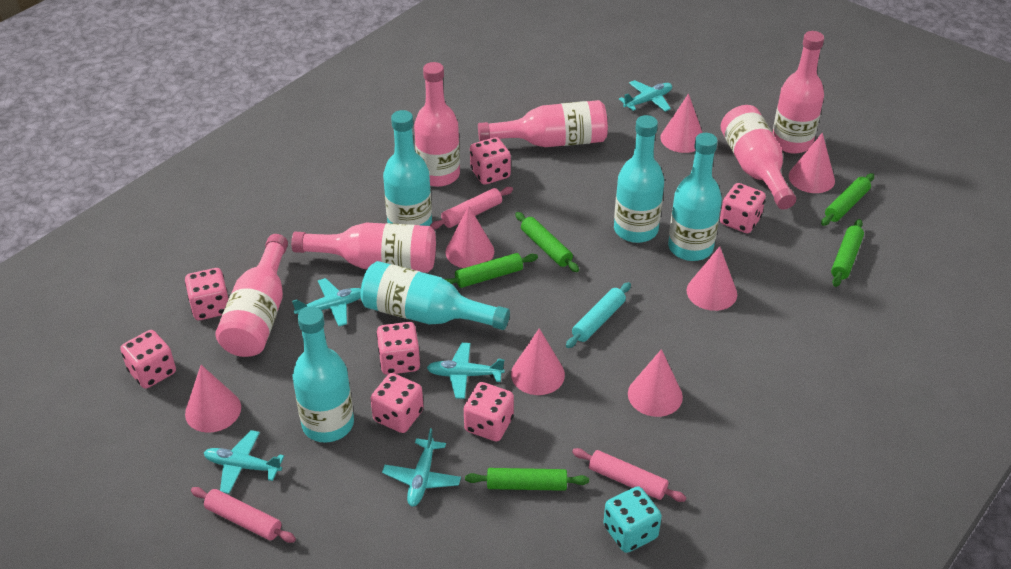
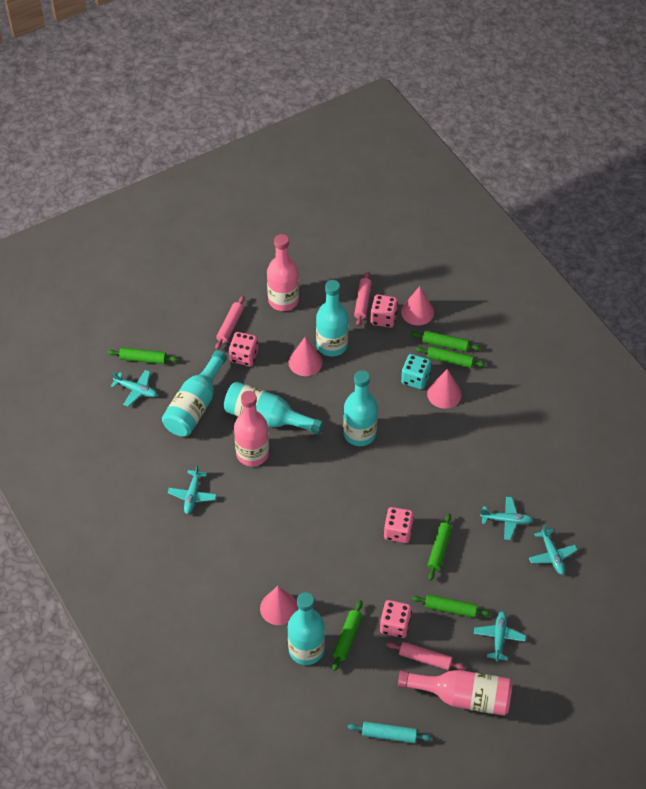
green rolling pin: [445,253,538,288] [465,468,589,491] [515,212,579,272] [821,173,874,226] [831,219,864,287] = 5 -> [107,348,178,364] [332,600,363,671] [411,331,481,352] [412,594,491,618] [415,346,486,368] [428,513,452,581] = 6
pink bottle: [215,234,288,357] [291,223,436,273] [414,62,460,187] [478,100,608,147] [721,105,796,209] [773,31,824,154] = 6 -> [234,391,269,466] [267,234,299,311] [398,670,513,716] = 3
pink cone: [185,365,241,433] [446,206,494,268] [511,328,565,395] [628,349,683,417] [661,94,702,153] [687,246,737,311] [789,133,835,193] = 7 -> [260,586,298,625] [289,337,323,376] [401,286,434,325] [427,369,462,409] = 4
pink dice: [120,330,176,389] [185,268,229,320] [370,373,424,433] [376,322,420,375] [464,382,514,441] [470,137,511,185] [720,183,766,233] = 7 -> [229,332,258,366] [370,294,398,328] [380,600,412,638] [384,507,414,543] = 4

